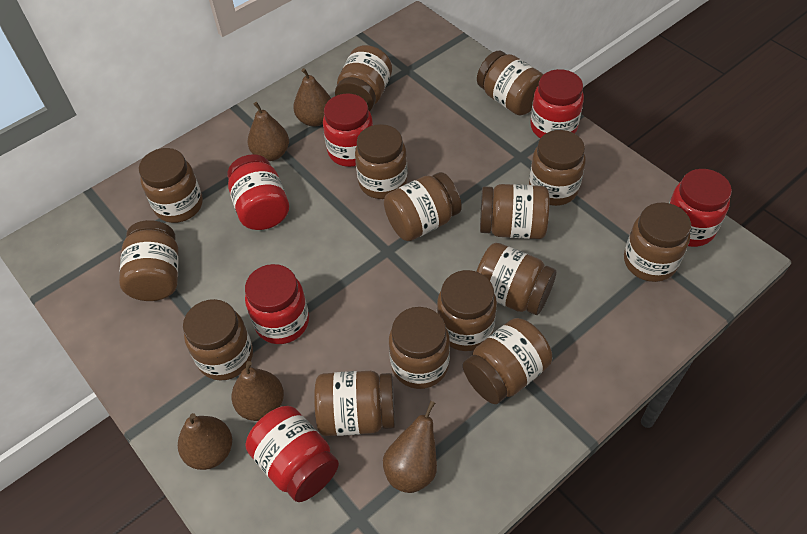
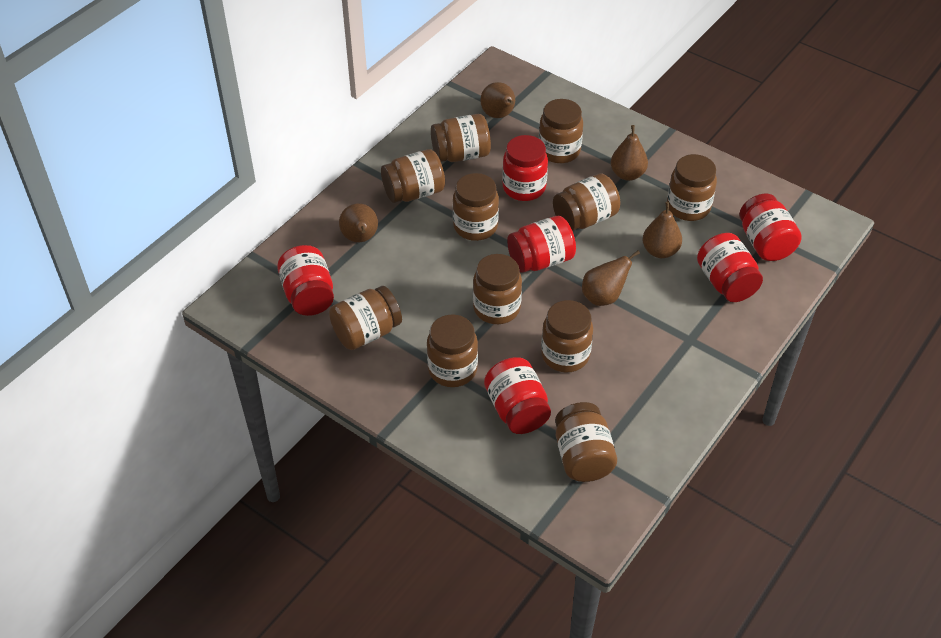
brown jar: [119,220,179,301] [139,148,203,223] [183,299,253,381] [314,371,395,436] [335,45,392,111] [355,124,408,199] [384,172,462,241] [389,307,450,389] [437,270,497,351] [463,318,552,404] [476,243,556,315] [477,51,543,115] [480,184,550,239] [529,130,586,206] [624,203,691,282] = 15 -> [329,286,402,350] [381,149,445,203] [427,315,478,387] [431,114,491,162] [453,173,499,241] [473,254,522,324] [539,99,583,163] [541,300,593,372] [553,174,621,231] [555,402,617,482] [667,154,717,221] = 11

